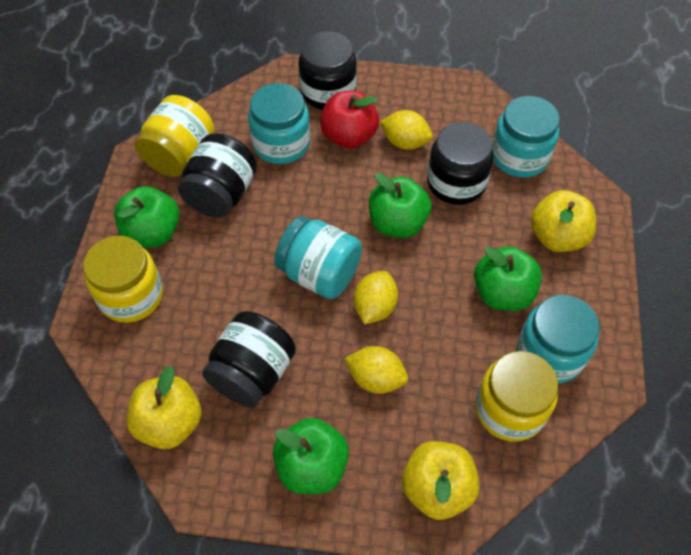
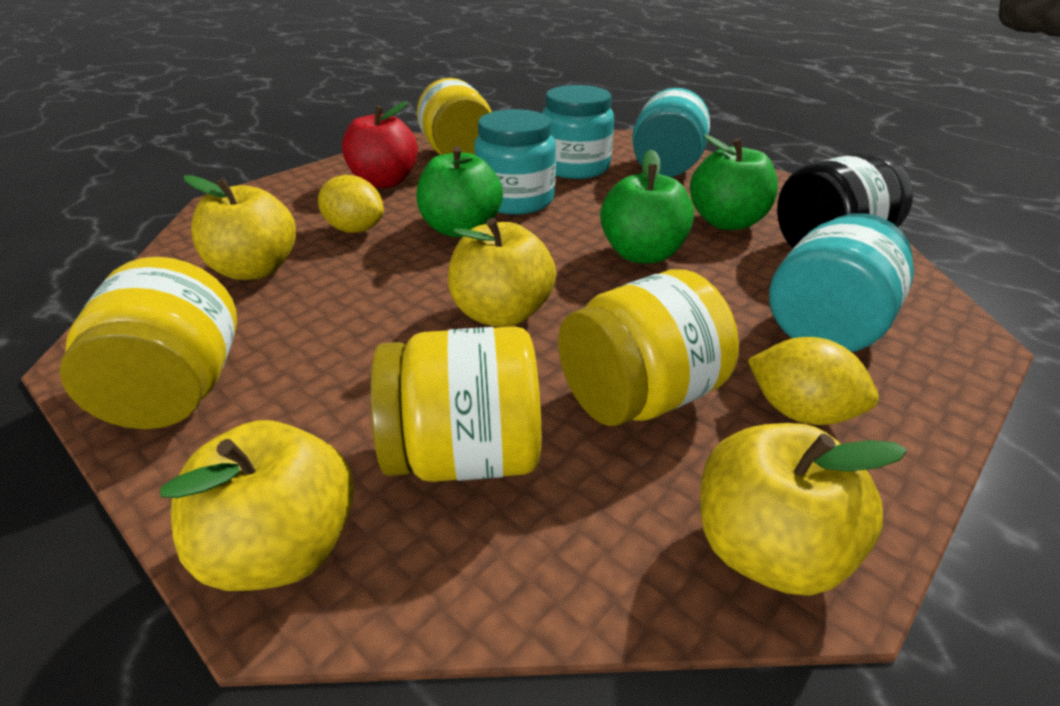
black jar: [178,133,257,218] [202,311,296,408] [298,31,357,110] [427,122,494,205] = 4 -> [777,154,913,248] = 1
green apple: [114,186,179,248] [273,418,349,494] [369,173,431,238] [474,246,542,311] = 4 -> [416,146,503,237] [600,149,694,264] [690,134,778,230] = 3
yellow apple: [126,366,202,449] [402,441,480,520] [531,190,596,252] = 3 -> [161,420,354,591] [184,175,296,280] [448,218,556,327] [700,423,907,596] = 4
yellow jar: [83,236,163,323] [135,95,214,177] [475,351,558,442] = 3 -> [60,257,237,429] [370,327,541,482] [417,78,492,155] [558,270,739,426] = 4
yellow lemon: [345,346,408,394] [354,271,398,324] [380,110,433,150] = 3 -> [318,175,384,233] [747,337,879,425] = 2

